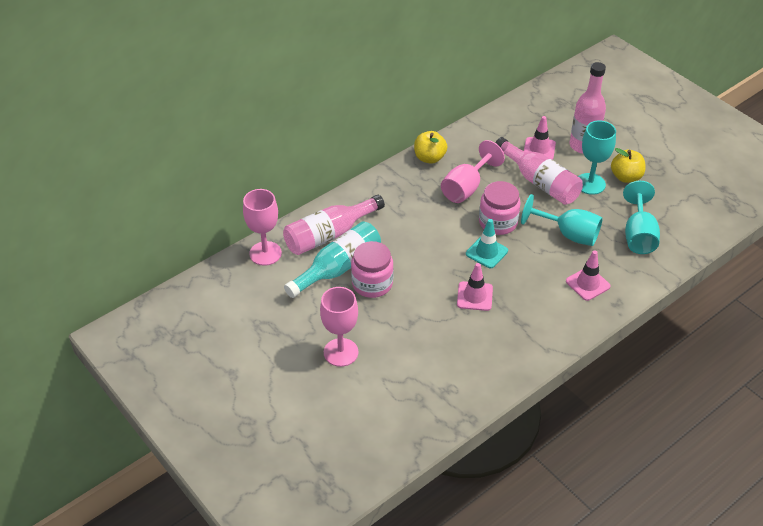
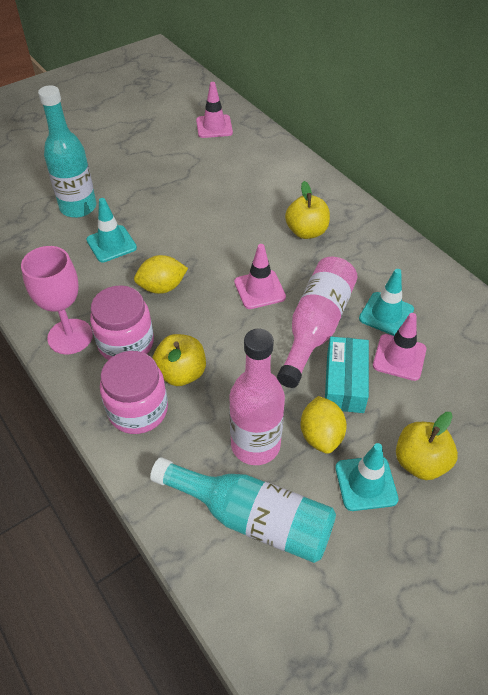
pink bottle: [283,195,385,255] [495,137,583,205] [570,62,606,154] = 3 -> [229,328,285,465] [277,257,357,388] = 2
pink goblet: [243,189,282,266] [320,287,359,367] [441,140,505,203] = 3 -> [21,246,93,354] = 1
turquoise bottle: [284,221,381,298] = 1 -> [38,85,96,218] [150,457,336,563] = 2
turquoise box: none = 0 -> [325,337,369,413] = 1
turquoise goblet: [521,194,603,246] [578,121,616,195] [623,181,660,254] = 3 -> none = 0
turquoise traffic cone: [466,219,508,268] = 1 -> [86,198,137,262] [335,443,398,511] [359,269,414,336] = 3
yellow apple: [414,131,448,164] [611,148,645,183] = 2 -> [152,334,206,386] [285,181,330,239] [396,412,458,480] = 3
yellow lemon: none = 0 -> [134,255,188,294] [301,396,347,454] = 2

